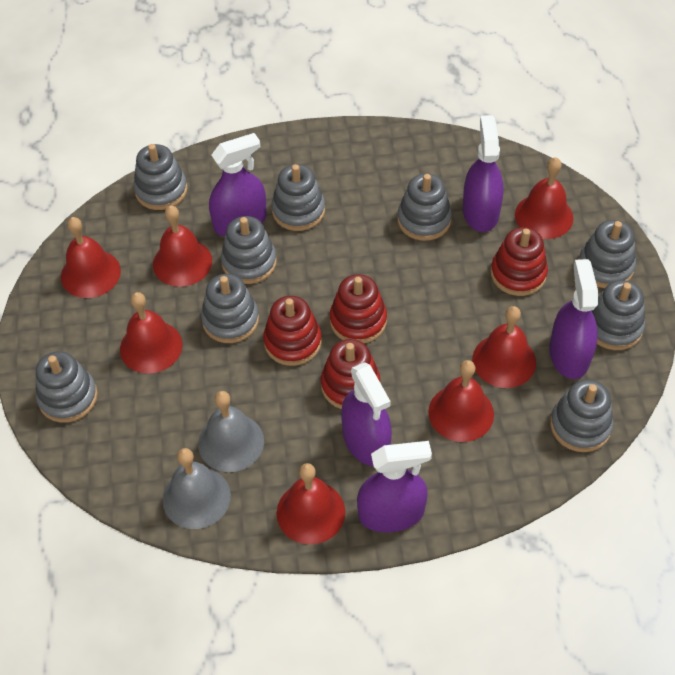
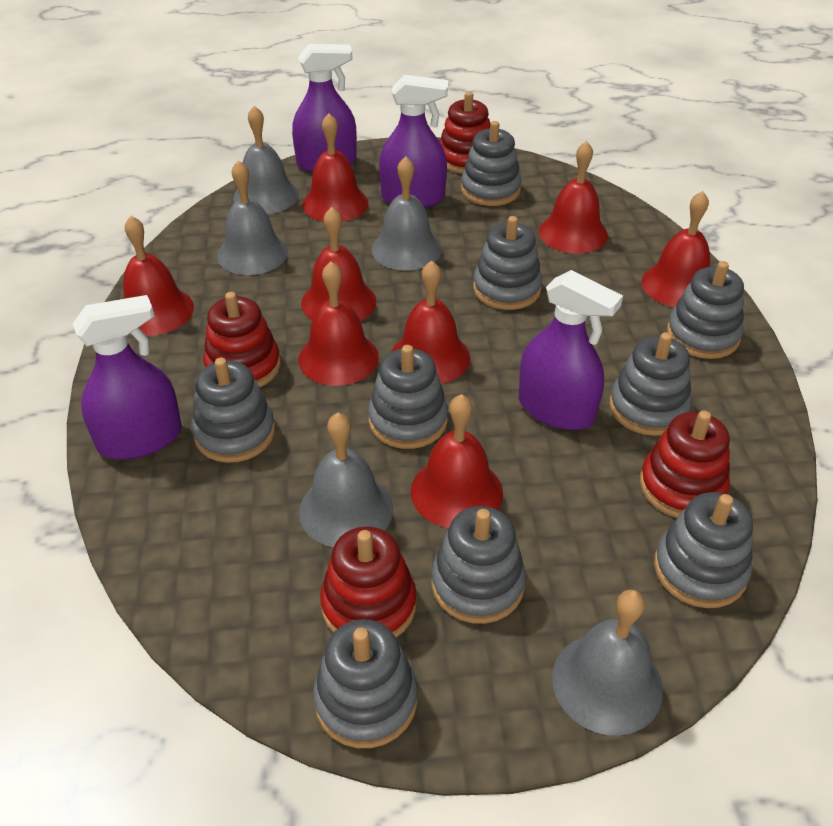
grey bell: [163,448,231,529] [198,391,264,472] = 2 -> [217,160,288,275] [233,106,299,214] [299,413,393,548] [371,156,442,271] [552,590,663,735] = 5
purple spray bottle: [209,133,267,236] [341,362,392,466] [357,441,432,533] [463,115,504,232] [549,259,598,379] = 5 -> [73,295,182,460] [292,44,357,172] [379,75,448,208] [519,270,623,430] = 4
red bell: [61,217,121,298] [120,292,183,374] [153,205,212,287] [277,463,345,545] [428,360,494,442] [472,306,536,388] [515,157,573,239] = 7 -> [123,216,194,336] [299,261,379,386] [301,207,376,321] [302,113,368,222] [391,260,470,384] [411,394,503,528] [539,141,608,254] [642,191,710,308] = 8

